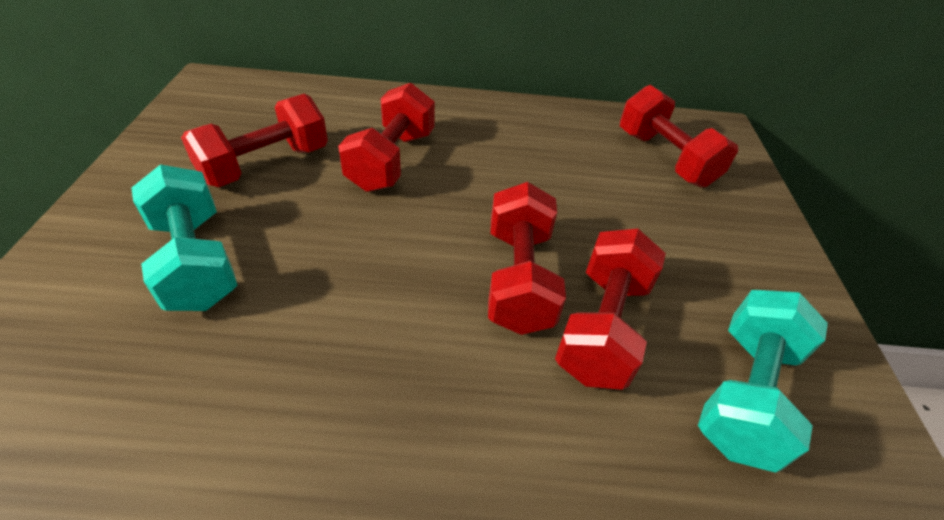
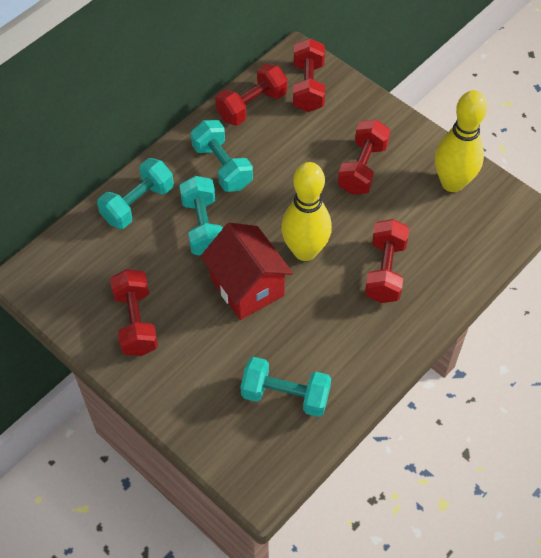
red house: none = 0 -> [200,223,293,320] = 1
turquoise dumbbell: [131,164,238,311] [698,290,828,473] = 2 -> [97,158,174,229] [179,176,223,256] [191,120,253,192] [241,357,331,417] = 4
yellow bowling pin: none = 0 -> [281,162,332,261] [435,90,488,192] = 2

